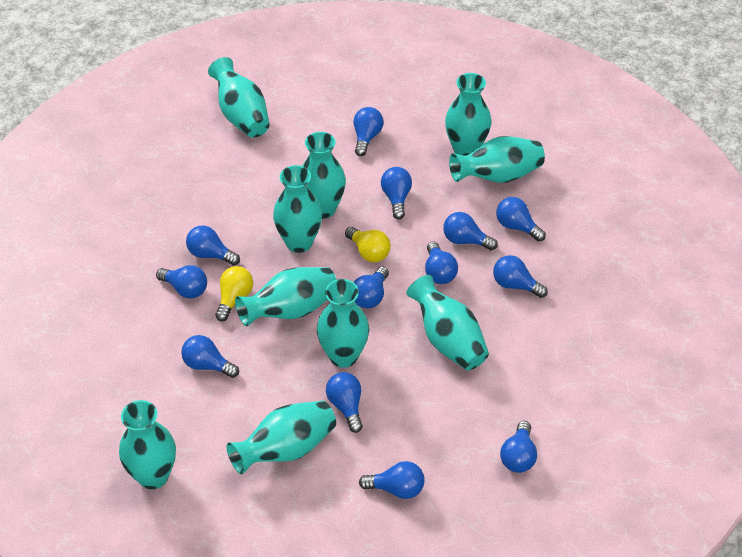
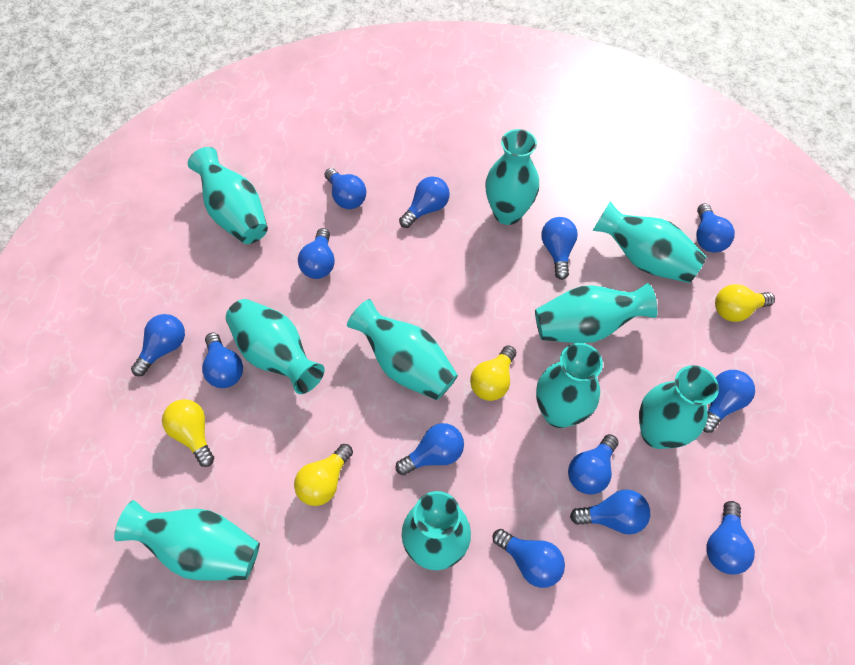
yellow light bulb: [215,266,253,321] [345,227,391,262] = 2 -> [162,399,214,467] [294,444,353,506] [470,346,516,401] [715,284,775,322] = 4

